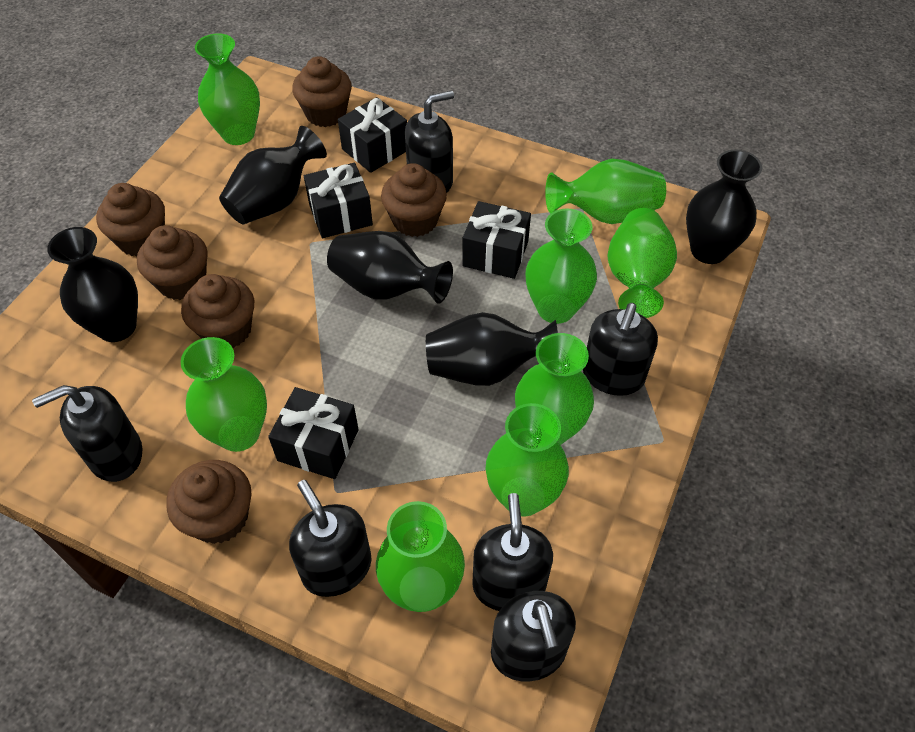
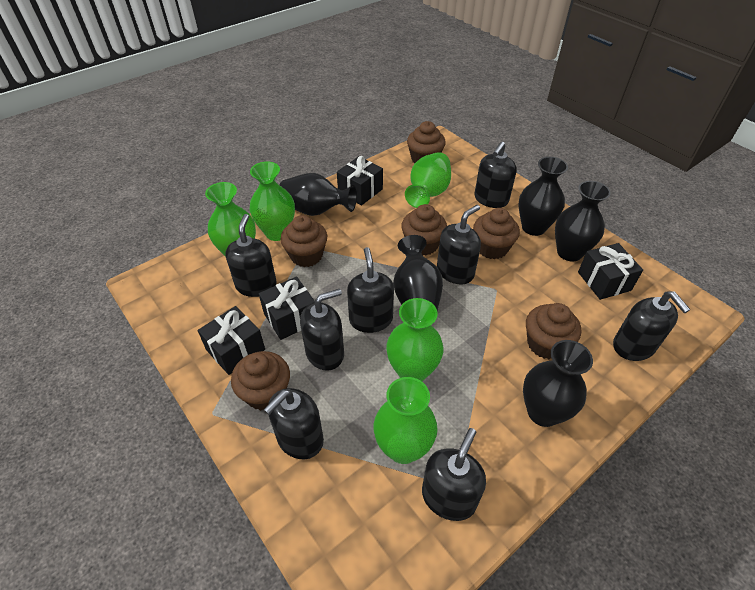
black soap dispenser: [32,385,142,482] [289,480,372,597] [405,91,454,192] [472,493,553,611] [491,591,576,682] [583,303,658,396] = 6 -> [225,214,277,297] [264,388,324,459] [300,289,344,371] [347,247,394,333] [422,428,486,521] [437,205,481,285] [474,142,517,208] [613,291,690,361] = 8
green vase: [181,337,267,452] [195,33,260,145] [376,501,465,612] [486,403,569,517] [515,333,594,445] [526,208,597,324] [545,159,666,224] [607,208,677,318] = 8 -> [205,182,256,257] [250,161,295,241] [374,377,438,464] [386,298,443,381] [405,152,451,208] = 5

